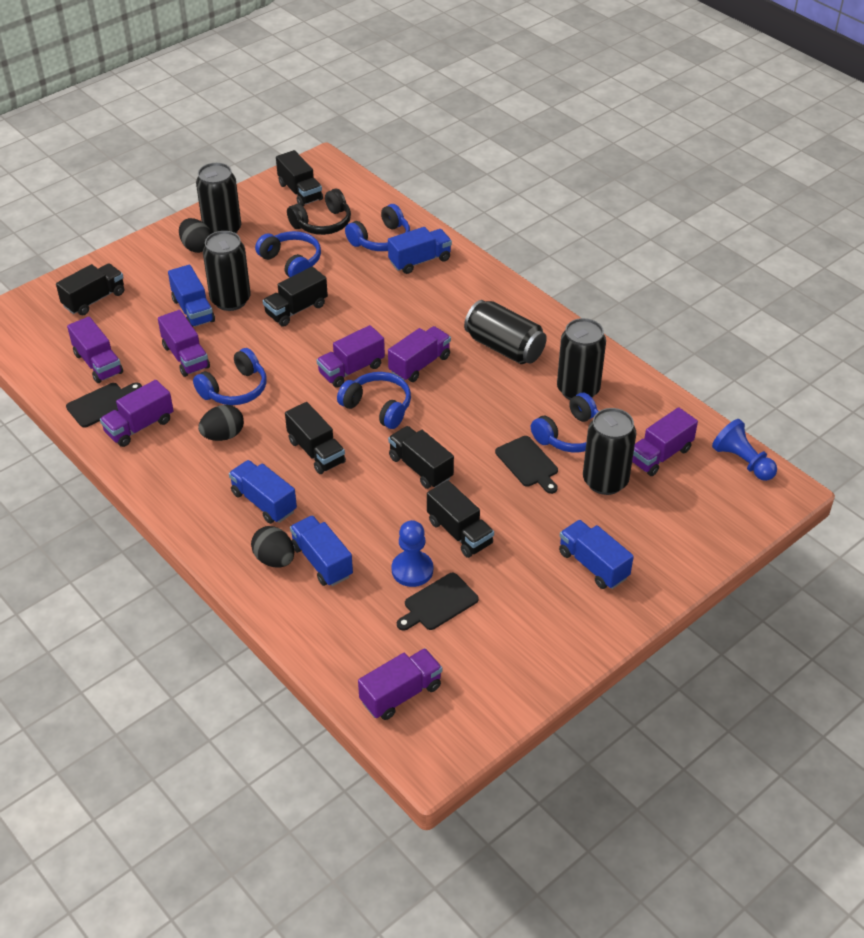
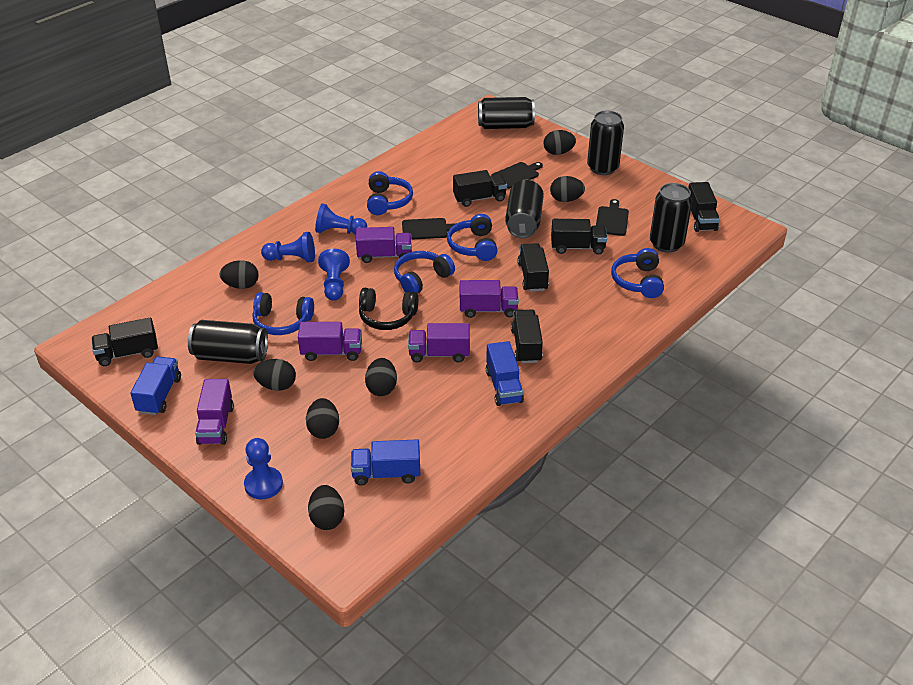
black egg: [179,218,211,253] [198,405,244,441] [251,526,294,567] = 3 -> [220,260,259,289] [253,359,296,391] [306,398,339,439] [308,485,344,530] [365,358,397,396] [544,130,576,155] [550,176,585,202] = 7
blue pawn: [392,520,433,587] [712,419,777,481] = 2 -> [244,438,283,499] [261,232,315,262] [315,203,367,235] [318,248,350,301] = 4
blue truck: [168,265,215,327] [229,460,297,524] [290,515,353,586] [388,227,452,274] [559,520,634,589] = 5 -> [130,356,181,415] [351,439,420,486] [486,341,524,406] = 3
purple truck: [67,317,123,383] [100,380,174,447] [158,310,210,377] [317,325,385,388] [358,648,442,720] [388,326,451,382] [632,407,698,476] = 7 -> [195,379,234,445] [298,322,362,361] [356,227,412,263] [408,323,470,362] [460,280,519,318] = 5

